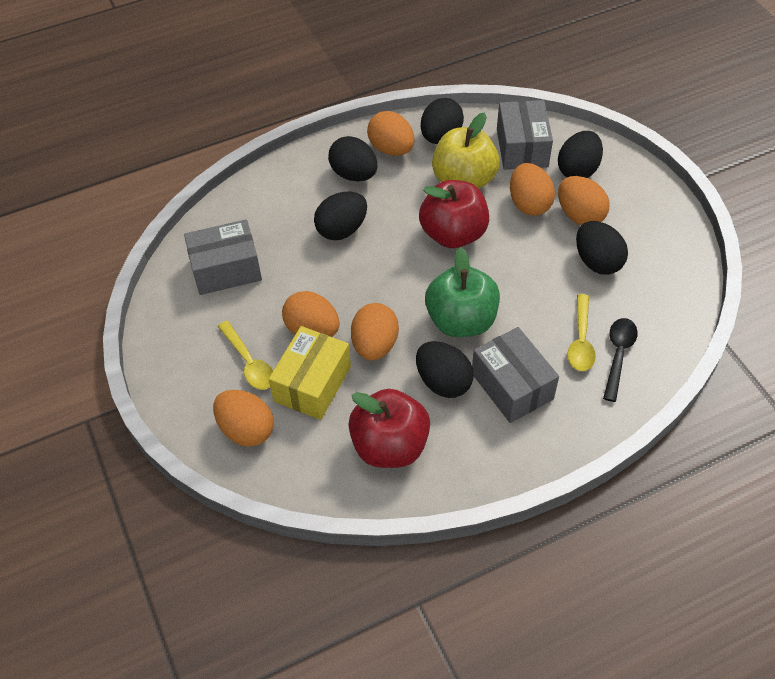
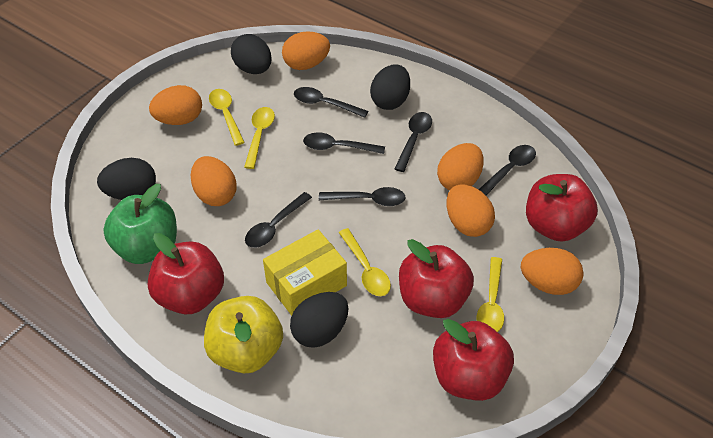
black egg: [314,192,367,240] [328,136,377,181] [416,341,473,398] [421,98,464,144] [558,131,603,178] [576,221,628,275] = 6 -> [97,158,156,200] [231,34,271,74] [290,292,349,348] [370,64,410,110] = 4
black spoon: [603,318,638,402] = 1 -> [245,192,312,248] [294,87,368,118] [303,133,385,154] [319,187,406,206] [394,112,432,172] [478,145,536,196] = 6
grey box: [184,220,262,295] [472,327,559,423] [497,100,553,170] = 3 -> none = 0
red apple: [348,389,430,468] [419,180,489,248] = 2 -> [148,233,224,314] [399,239,474,318] [433,319,514,401] [526,174,598,242] = 4
yellow spoon: [218,321,273,390] [567,294,596,371] = 2 -> [209,89,245,146] [244,107,275,169] [339,228,391,296] [477,257,504,332] = 4

